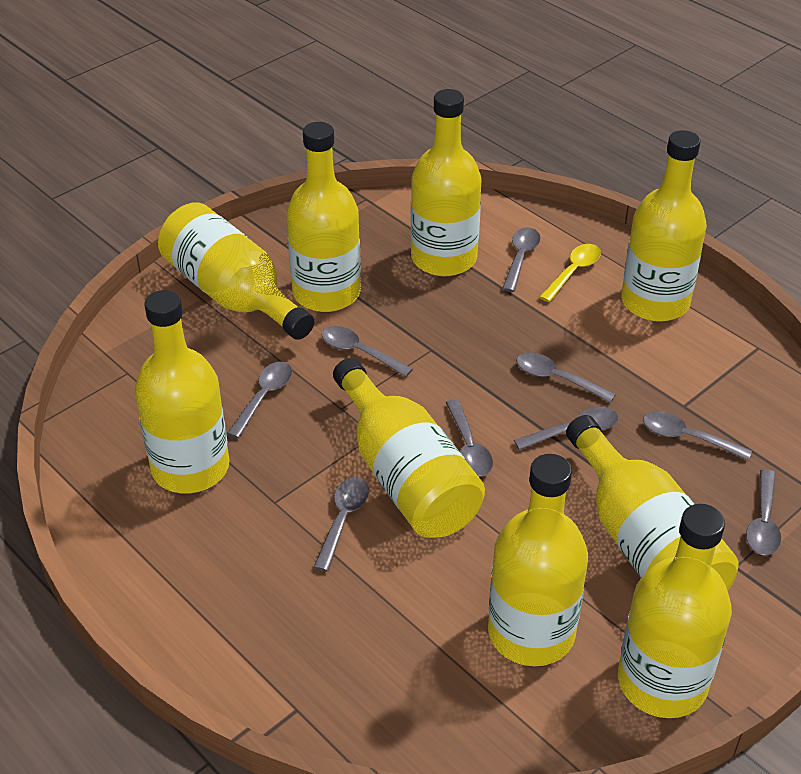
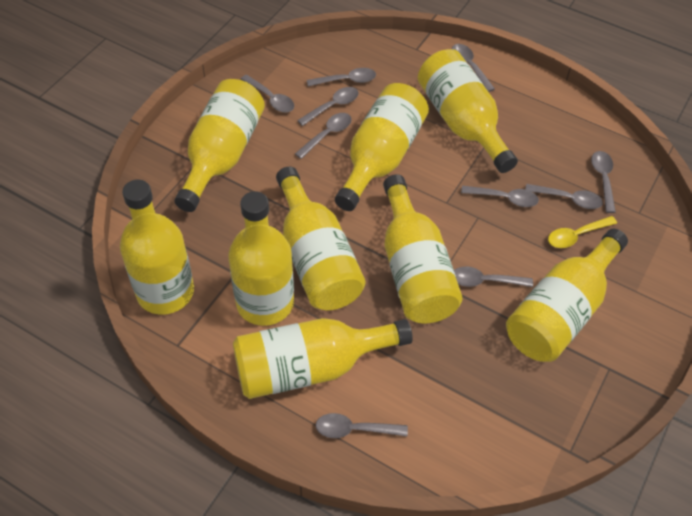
grey spoon: [227,362,292,438] [314,477,369,571] [322,326,413,377] [446,399,493,476] [502,228,540,292] [514,407,618,450] [516,353,616,403] [643,411,752,460] [746,469,781,555] = 9 -> [241,75,294,113] [295,113,352,159] [297,87,358,126] [307,68,376,86] [316,413,408,438] [452,44,495,92] [454,267,533,287] [461,186,539,207] [525,184,603,209] [591,151,616,213] = 10

